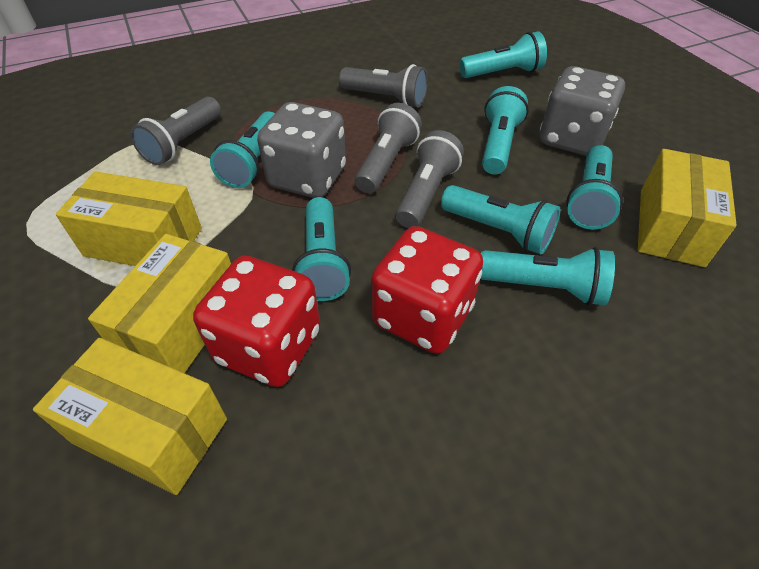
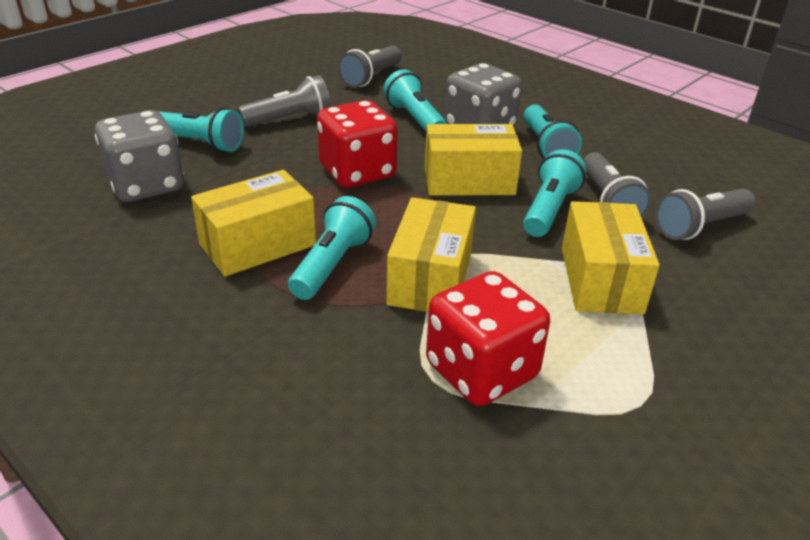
turquoise flashlight: [210,112,275,188] [292,197,351,301] [441,185,561,255] [459,31,547,78] [480,247,615,306] [482,86,529,174] [567,145,623,230] = 7 -> [157,108,244,152] [288,196,376,300] [384,69,447,131] [523,105,582,159] [523,149,586,237] = 5

